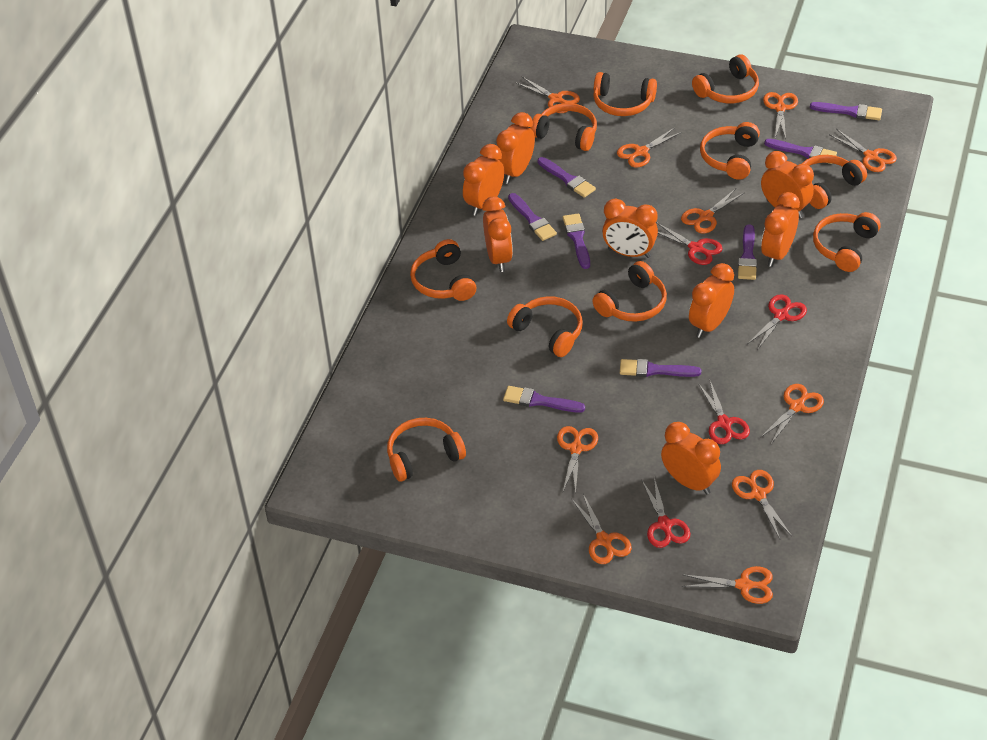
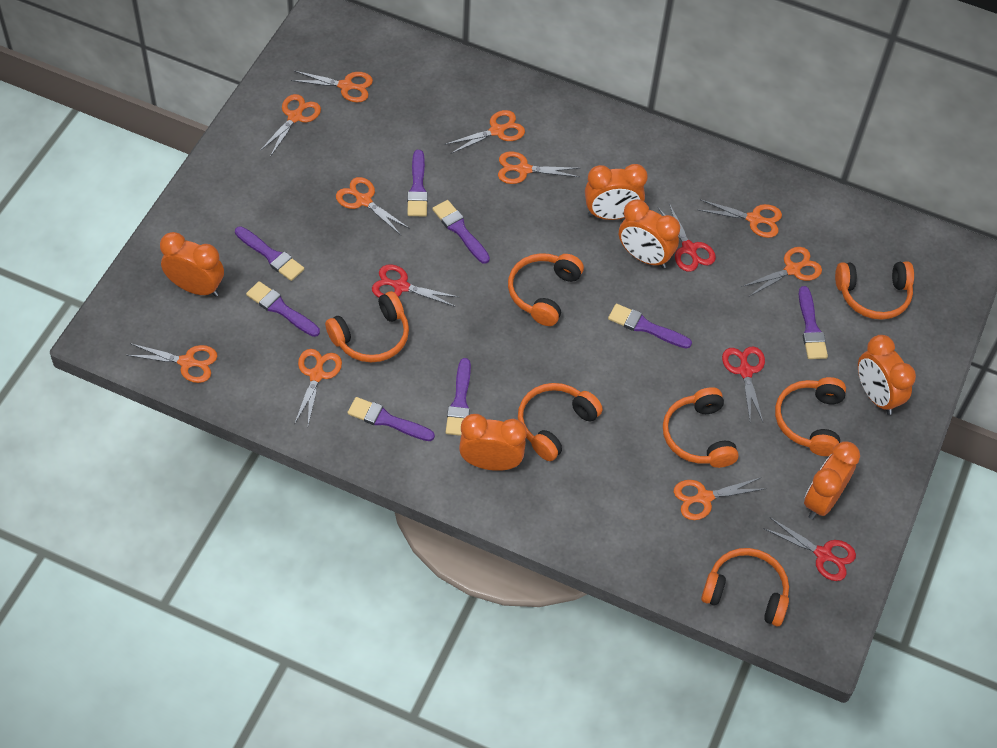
orange clock: [463,144,504,216] [482,196,513,272] [496,112,535,184] [602,198,658,258] [661,422,721,494] [689,263,734,338] [761,151,814,218] [761,192,800,267] = 8 -> [160,232,224,297] [459,414,527,471] [585,164,648,220] [619,199,680,268] [804,441,860,519] [858,335,916,415] = 6
orange headphones: [387,418,466,482] [410,239,477,301] [507,296,583,357] [530,103,597,151] [592,261,667,322] [593,72,657,116] [692,54,759,103] [700,122,760,180] [802,155,867,209] [813,212,881,272] = 10 -> [325,291,409,362] [508,253,584,326] [518,383,603,461] [663,387,739,468] [701,548,789,626] [775,377,846,456] [835,261,914,320] = 7

